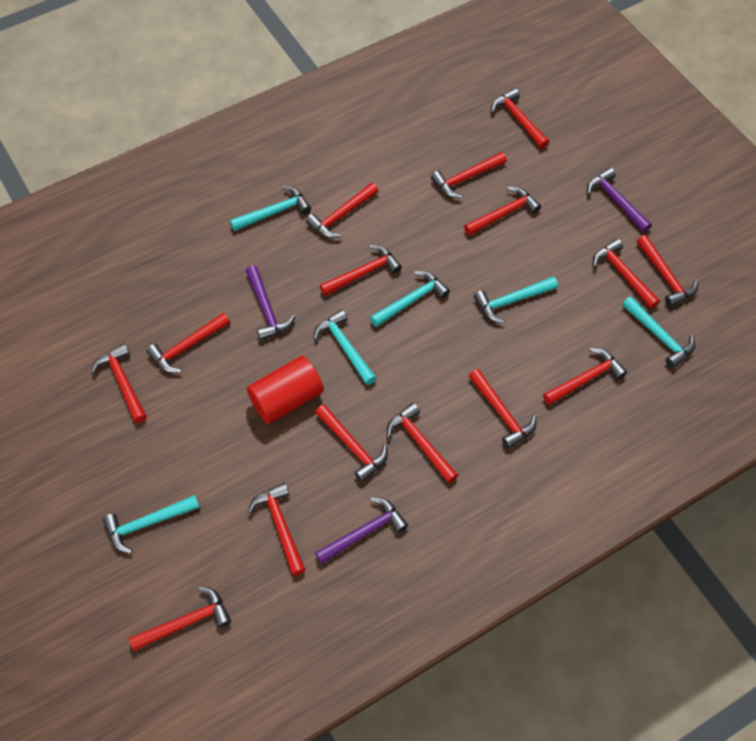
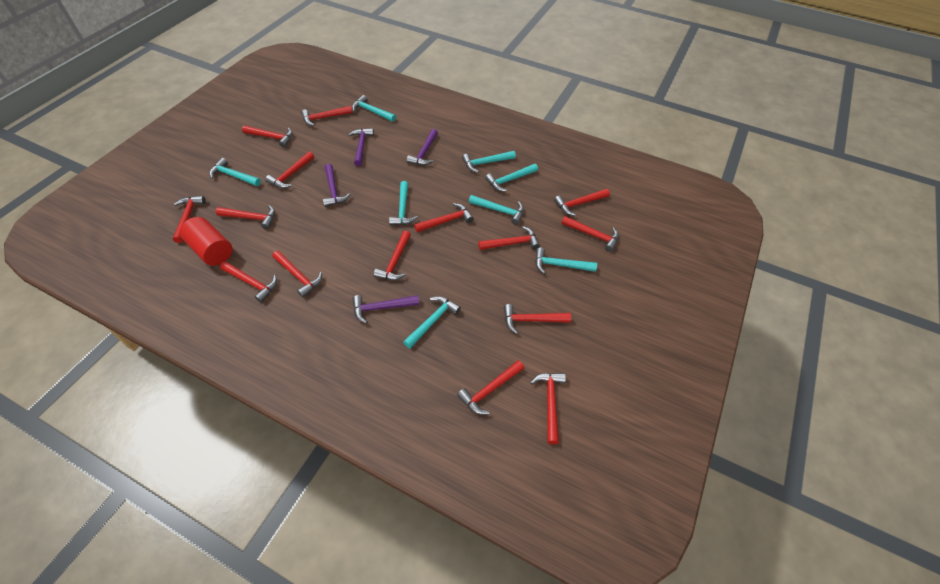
purple hammer: [246,265,295,341] [315,497,408,564] [587,168,652,232] = 3 -> [323,164,351,207] [348,128,374,166] [352,295,419,323] [406,129,438,165] = 4
turquoise hammer: [103,495,200,554] [230,186,311,231] [313,310,377,385] [370,271,450,327] [474,277,558,323] [622,297,695,368] = 6 -> [209,158,261,186] [352,95,396,122] [389,181,418,226] [403,296,461,349] [462,151,516,173] [469,195,524,225] [485,164,538,192] [535,247,597,274] = 8

